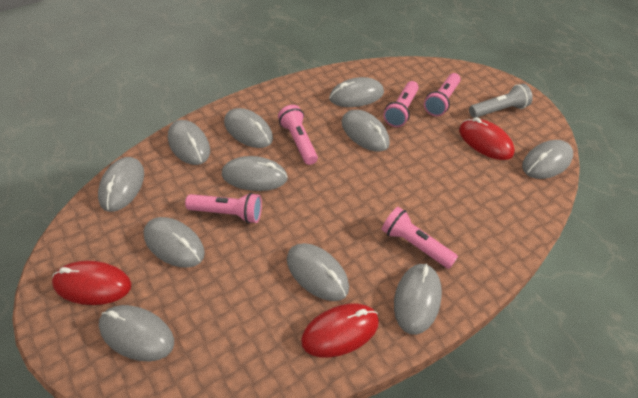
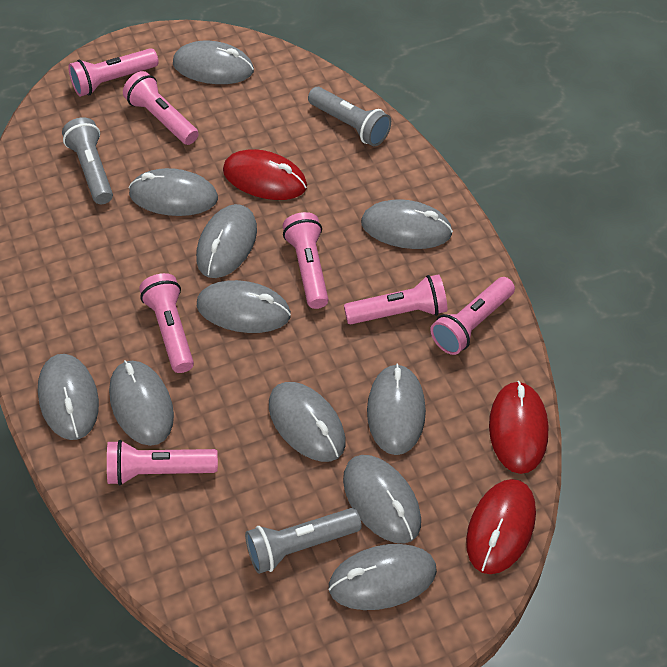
grey flashlight: [469,84,533,118] = 1 -> [62,117,113,204] [245,508,362,574] [308,87,391,146] = 3
pink flashlight: [185,193,262,223] [278,105,318,165] [382,207,458,269] [383,81,419,127] [424,73,461,116] = 5 -> [68,48,159,97] [107,440,218,485] [123,71,199,145] [139,273,194,373] [283,212,329,309] [344,274,448,324] [430,277,515,355] = 7

